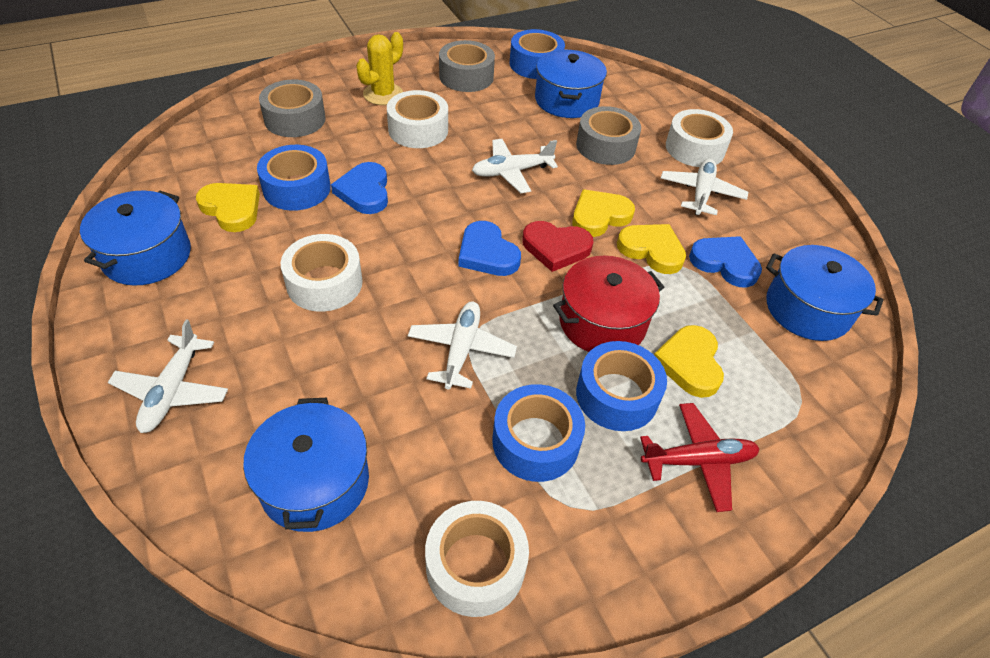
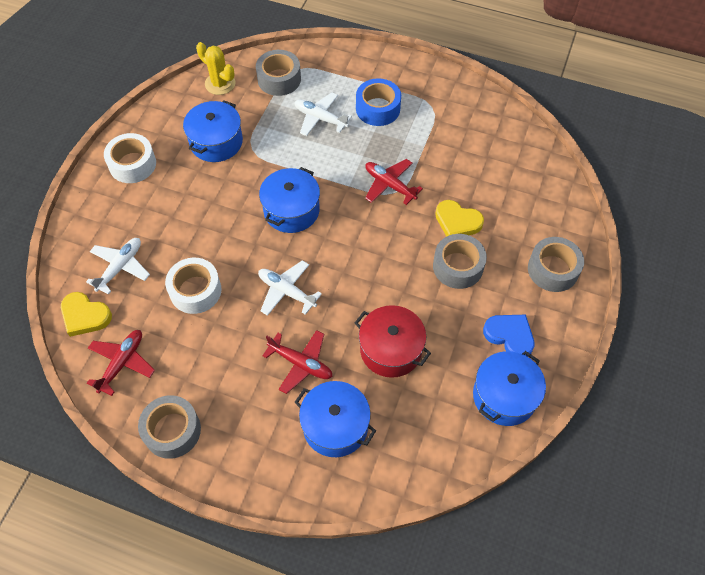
blue heart: [331,162,388,214] [459,221,521,276] [689,236,762,287] = 3 -> [483,315,535,357] = 1
blue tape: [257,145,331,211] [492,384,585,482] [509,29,565,79] [576,341,667,431] = 4 -> [356,78,401,126] = 1
grey tape: [259,80,326,137] [439,40,495,92] [576,106,641,165] = 3 -> [138,395,201,459] [256,50,301,96] [433,234,487,289] [528,237,584,292] = 4
red heart: [522,221,593,272] = 1 -> none = 0
red plane: [640,403,759,512] = 1 -> [87,330,155,396] [262,330,333,394] [365,159,423,205] = 3
white plane: [108,319,228,433] [408,302,517,389] [472,139,558,193] [661,158,748,215] = 4 -> [86,238,150,295] [258,260,322,316] [294,92,352,136] = 3
white tape: [281,234,363,312] [387,90,448,148] [425,501,529,617] [666,109,733,167] = 4 -> [104,133,156,183] [165,258,222,314] = 2
yellow heart: [196,183,260,232] [572,189,635,237] [617,224,686,274] [654,325,724,398] = 4 -> [61,292,112,337] [435,200,484,237] = 2

